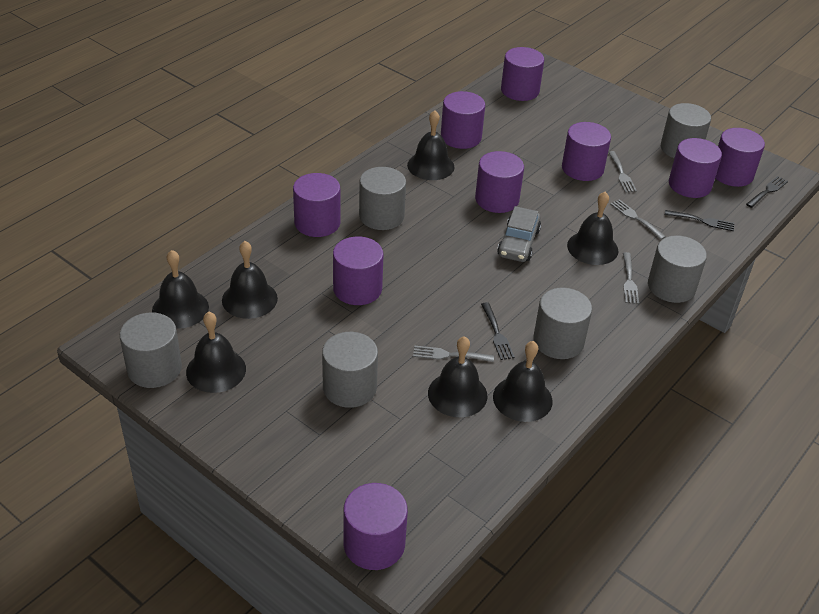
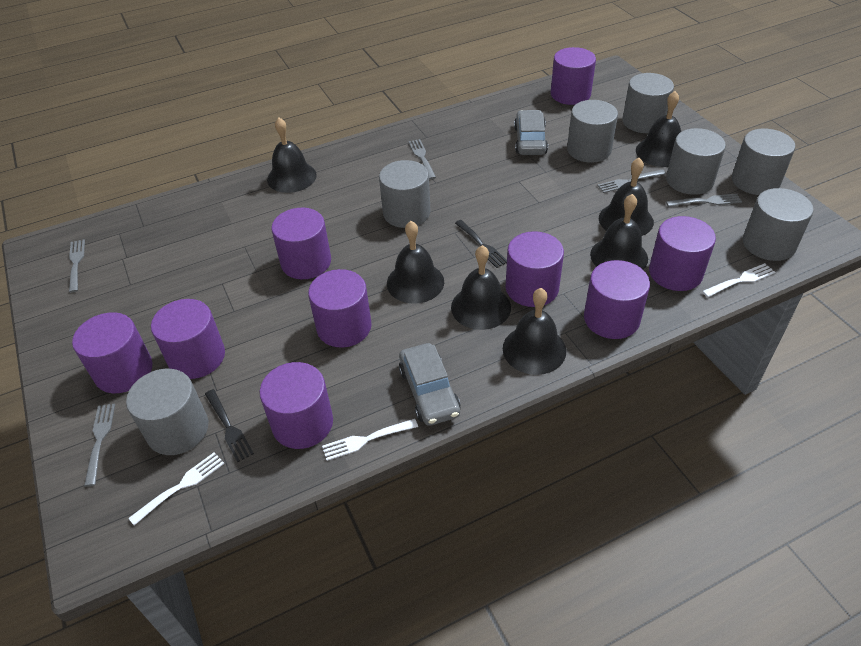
black fork: [481,302,515,360] [665,210,734,231] [746,176,788,208] = 3 -> [205,389,254,462] [455,220,507,268] = 2
grey car: [497,206,541,262] = 1 -> [399,343,461,426] [514,110,548,155] = 2
grey cylinder: [120,313,182,388] [322,332,378,408] [359,167,406,230] [533,287,592,359] [648,235,707,303] [661,103,711,158] = 6 -> [126,369,208,455] [379,160,430,228] [567,100,618,163] [622,73,674,133] [666,128,726,195] [732,129,795,195] [743,188,814,261] = 7
grey fork: [413,346,494,362] [608,151,637,192] [610,199,666,240] [623,252,639,304] = 4 -> [69,239,85,293] [84,404,115,486] [409,139,436,179] [597,169,666,193] [666,194,742,207] = 5
white fork: none = 0 -> [128,452,224,525] [322,419,418,461] [702,263,775,297] = 3

